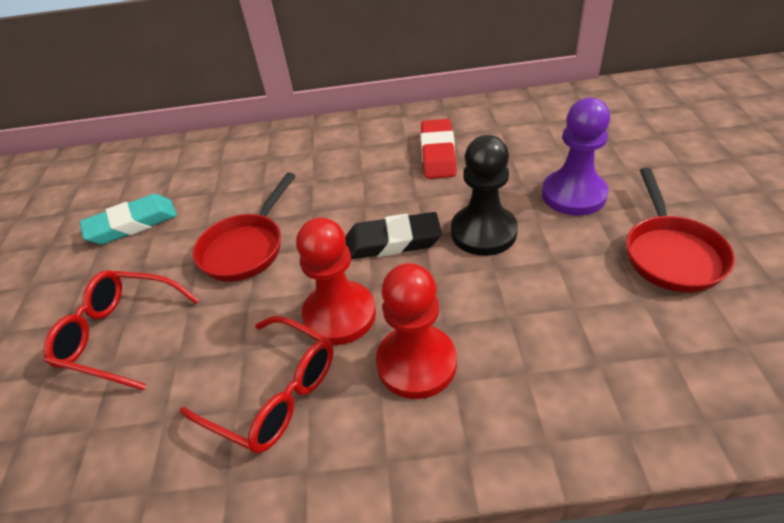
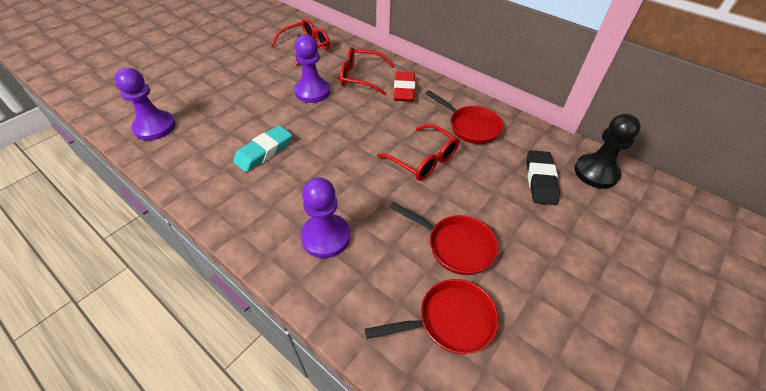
purple pawn: [542,98,610,216] = 1 -> [114,68,176,141] [294,35,330,103] [300,177,350,258] = 3
red glasses: [43,270,199,391] [180,316,334,453] = 2 -> [271,18,330,66] [340,47,394,95] [377,124,459,181] = 3
red pan: [193,172,296,282] [626,168,735,292] = 2 -> [365,279,499,354] [389,202,498,275] [425,90,504,144] = 3
red pawn: [296,218,376,345] [376,263,457,399] = 2 -> none = 0

